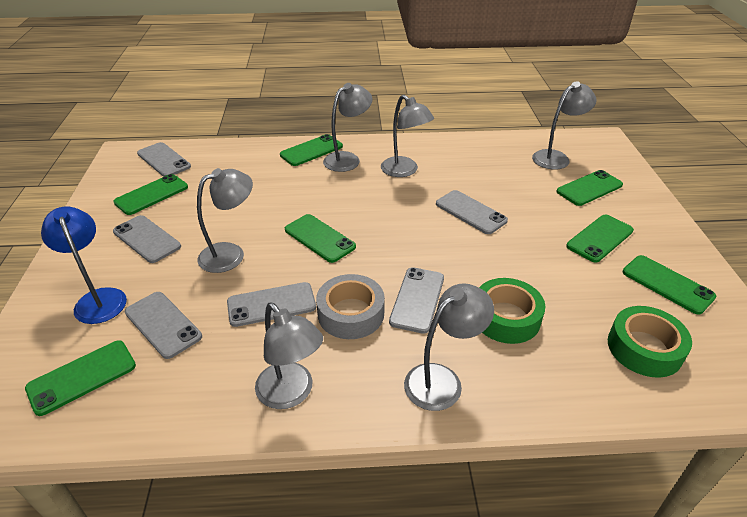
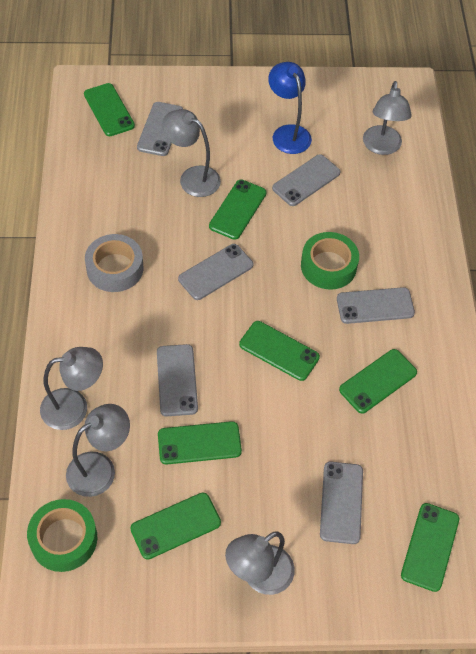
grey lamp: [197,168,253,273] [255,303,323,409] [323,83,372,172] [381,95,434,177] [404,283,494,411] [532,81,597,170] = 6 -> [40,347,103,430] [66,404,130,497] [162,109,221,197] [225,531,295,595] [363,81,412,155] = 5

